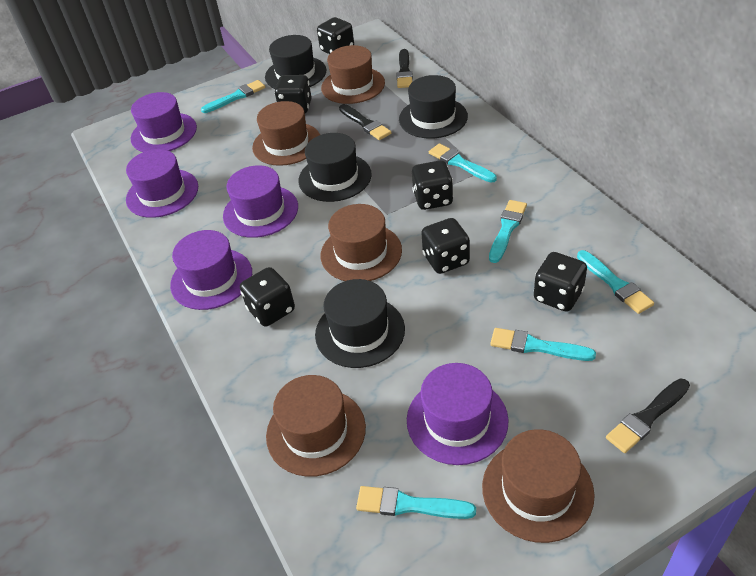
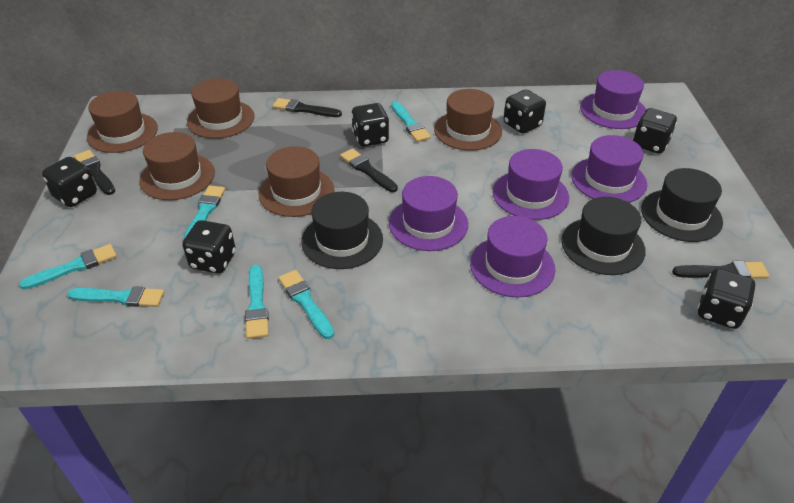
black brush: [339,104,391,140] [397,49,413,88] [606,379,690,453] = 3 -> [74,150,115,195] [272,98,342,117] [340,148,398,192] [672,261,769,279] = 4
black hat: [265,35,326,89] [298,133,372,202] [315,279,405,368] [399,75,468,139] = 4 -> [301,192,383,269] [561,197,646,275] [641,168,723,242] = 3

